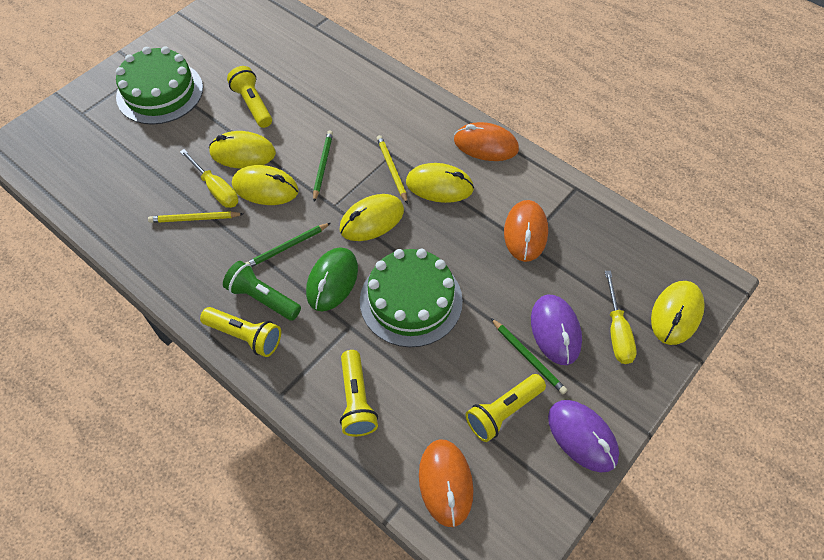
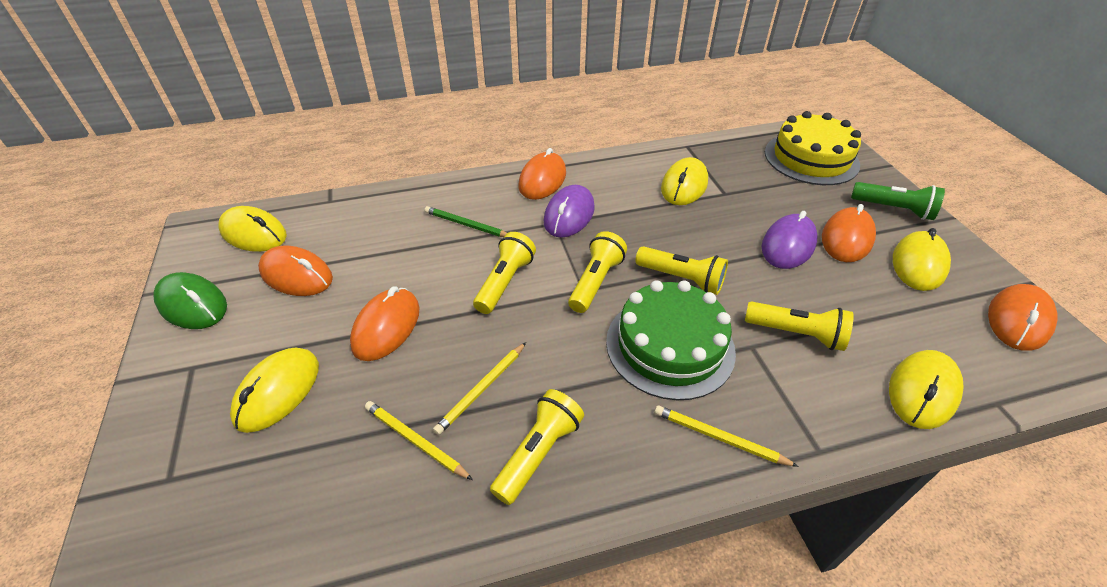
green cake: [116,47,203,125] [360,249,463,347] = 2 -> [606,280,736,400] = 1
green pencil: [245,223,331,267] [313,130,333,202] [491,318,567,394] = 3 -> [424,206,507,237] = 1
orange mouse: [419,439,474,527] [454,122,519,161] [504,200,548,262] = 3 -> [258,246,333,296] [350,286,420,361] [519,148,566,200] [822,204,876,262] [988,284,1058,351] = 5
yellow cake: none = 0 -> [765,111,861,185] = 1
yellow flashlight: [200,307,281,357] [227,66,272,128] [340,350,378,437] [465,374,546,442] = 4 -> [473,232,536,314] [490,389,584,505] [568,231,627,313] [635,246,728,295] [745,301,854,351] = 5
yellow pencil: [148,211,243,223] [377,135,408,204] = 2 -> [365,401,473,480] [433,342,526,435] [654,405,799,467] = 3
yellow screwdriver: [180,149,238,208] [605,271,637,364] = 2 -> none = 0

